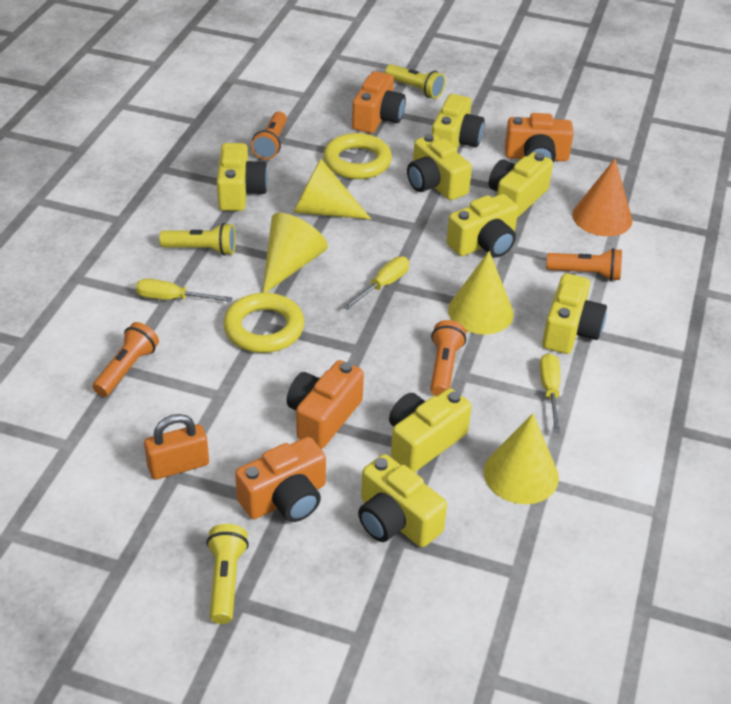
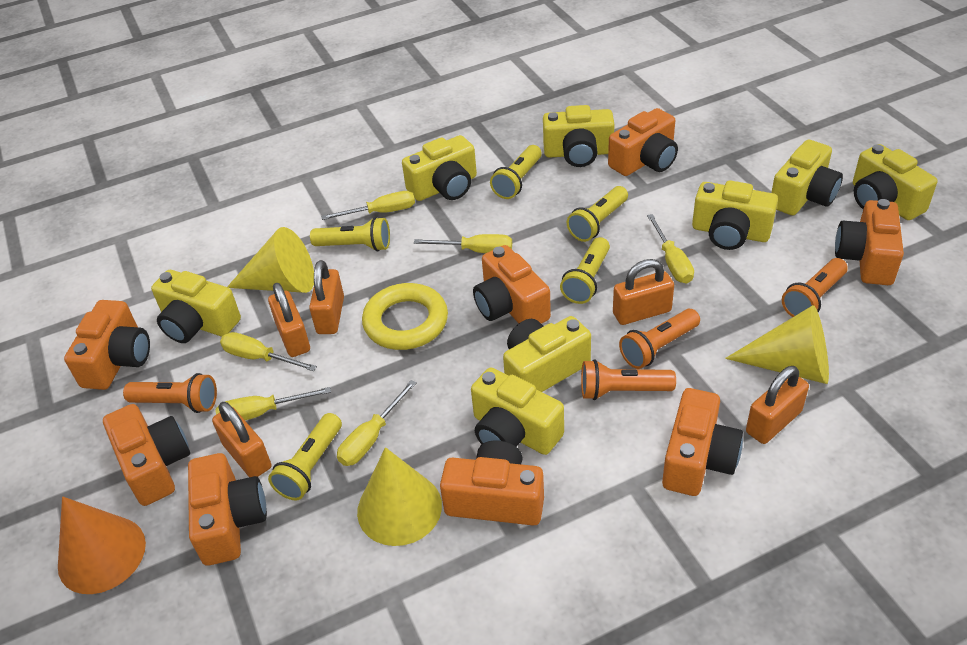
orange camera: [235,437,326,522] [287,360,364,449] [352,71,406,133] [505,113,574,163] = 4 -> [64,300,150,390] [103,404,190,506] [188,453,267,566] [440,440,544,526] [473,245,551,324] [608,108,678,176] [662,388,743,496] [835,199,904,285] = 8
orange padlock: [144,414,209,480] = 1 -> [212,402,271,477] [268,283,310,357] [309,260,344,334] [613,259,674,325] [746,366,809,444] = 5
yellow cone: [263,213,328,293] [293,158,371,219] [448,251,514,334] [484,413,559,504] = 4 -> [227,227,314,293] [357,447,442,546] [725,305,829,384] = 3
yellow flashlight: [159,223,236,256] [206,524,249,624] [385,64,445,99] = 3 -> [268,413,342,500] [310,217,390,251] [490,145,542,199] [560,237,610,304] [567,186,628,242] = 5
yellow ring: [223,293,305,353] [323,133,392,179] = 2 -> [362,283,448,350] = 1
yellow screwdriver: [136,279,232,302] [343,256,409,310] [540,353,561,433] = 3 -> [215,387,331,420] [220,332,317,371] [321,191,415,220] [337,380,417,466] [414,234,512,253] [647,214,694,284] = 6

